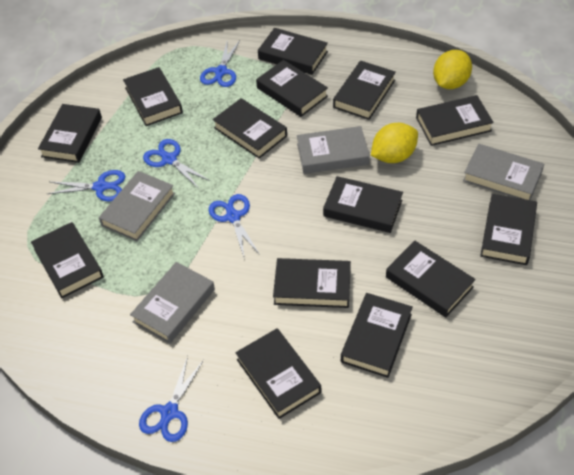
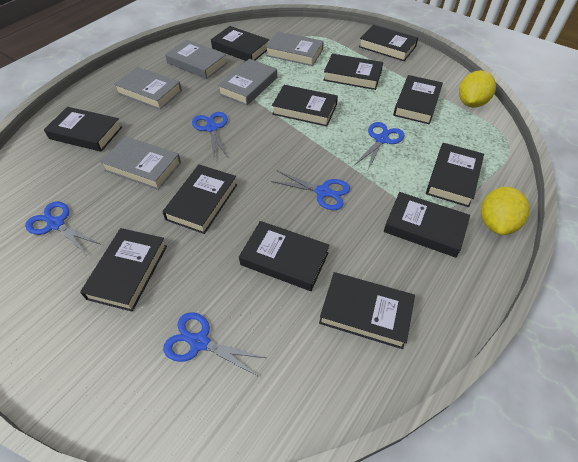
black book: [31,222,104,298] [38,104,102,163] [123,67,183,126] [213,98,287,159] [235,328,321,419] [256,60,328,117] [258,28,328,75] [273,258,351,308] [323,176,403,233] [333,61,396,120] [341,293,413,378] [386,241,476,317] [416,95,494,146] [480,194,537,265] = 14 -> [44,107,122,152] [80,228,167,312] [162,164,237,234] [211,26,269,61] [239,221,330,291] [272,85,338,126] [319,272,415,349] [323,54,383,90] [359,25,418,61] [384,192,470,258] [393,75,443,125] [426,143,484,207] = 12
grey book: [99,171,175,241] [130,262,215,344] [297,126,370,174] [463,144,544,200] = 4 -> [100,136,181,190] [114,67,182,110] [165,40,227,79] [218,59,277,105] [266,32,324,66] = 5

